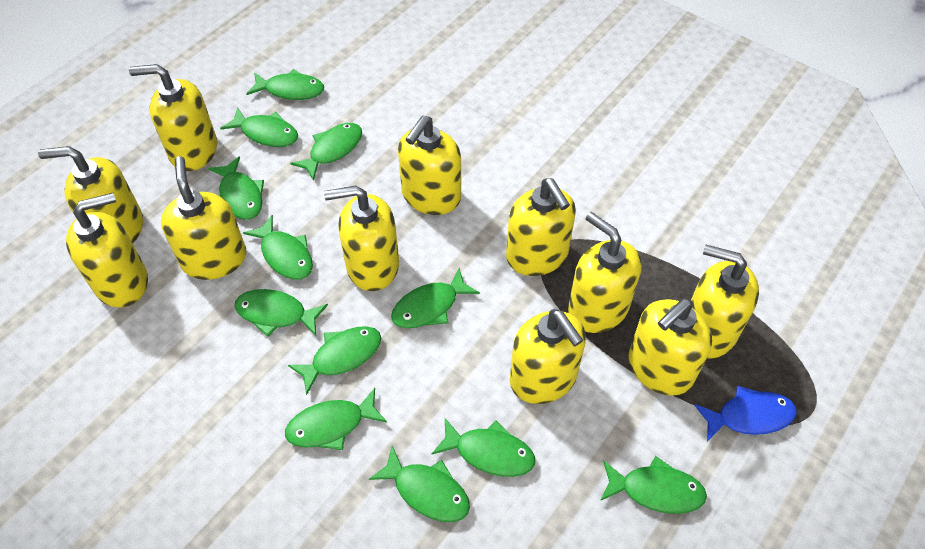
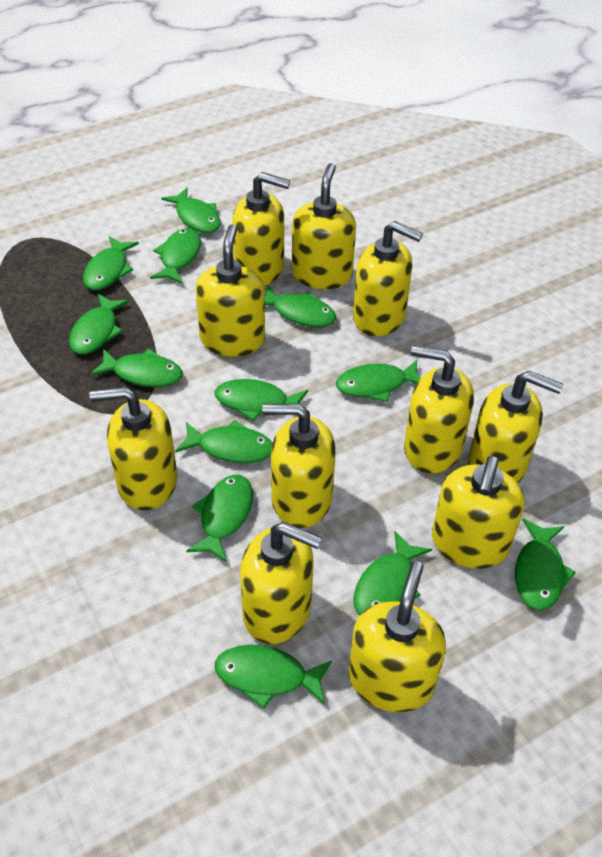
blue fish: [695,385,797,442] = 1 -> none = 0
green fish: [208,156,264,220] [220,107,298,147] [234,289,328,337] [243,215,313,280] [246,69,324,100] [285,388,387,450] [288,326,381,395] [290,123,362,181] [369,446,470,522] [391,268,480,328] [432,418,535,477] [600,456,707,514] = 12 -> [69,294,130,354] [83,236,139,290] [90,349,183,387] [150,228,201,284] [161,188,221,233] [175,420,273,463] [186,475,253,563] [215,379,308,421] [215,645,332,709] [265,285,336,327] [336,360,421,402] [354,531,432,616] [515,518,576,610] = 13

